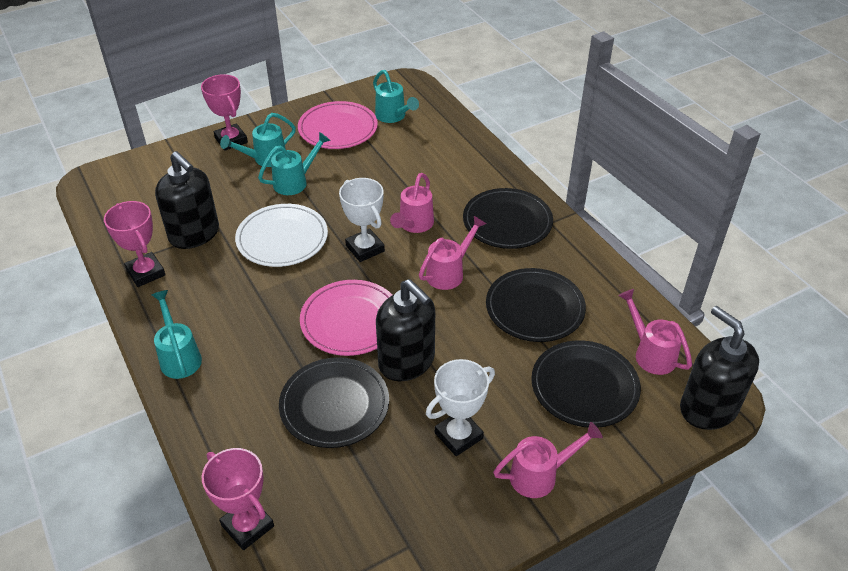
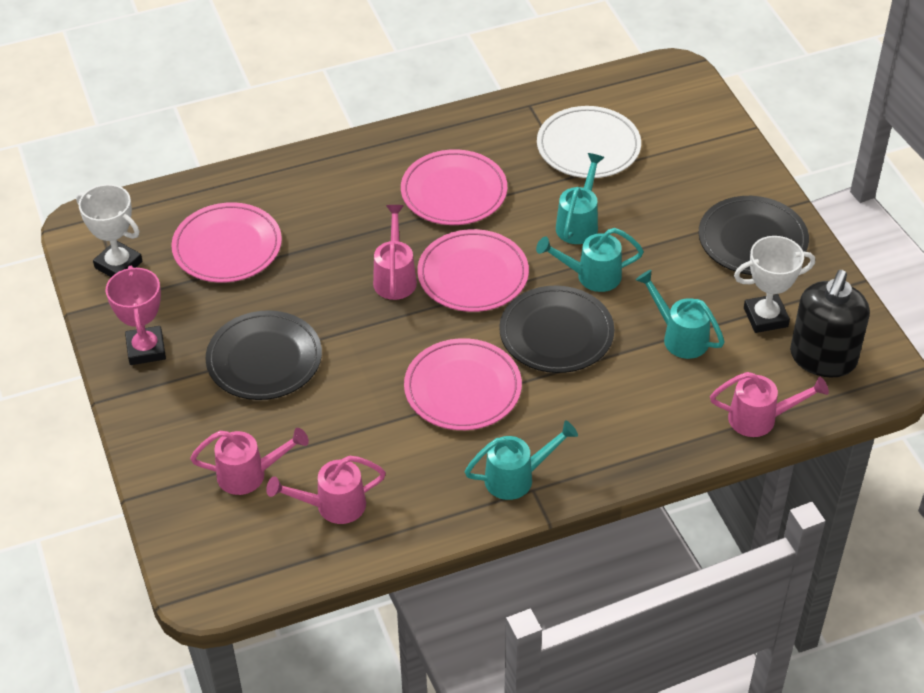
black plate: [279,357,389,448] [463,188,553,249] [486,268,586,342] [531,340,641,428] = 4 -> [206,310,322,400] [499,286,614,373] [698,196,809,275] = 3
black soap dispenser: [155,151,219,249] [376,279,435,381] [680,306,759,430] = 3 -> [790,270,870,377] = 1
pink plate: [298,101,378,149] [300,280,392,356] = 2 -> [171,202,282,283] [401,149,507,225] [404,338,522,430] [417,229,529,312] = 4
pink trophy: [104,201,165,287] [201,74,248,151] [202,448,274,550] = 3 -> [106,266,166,365] = 1

